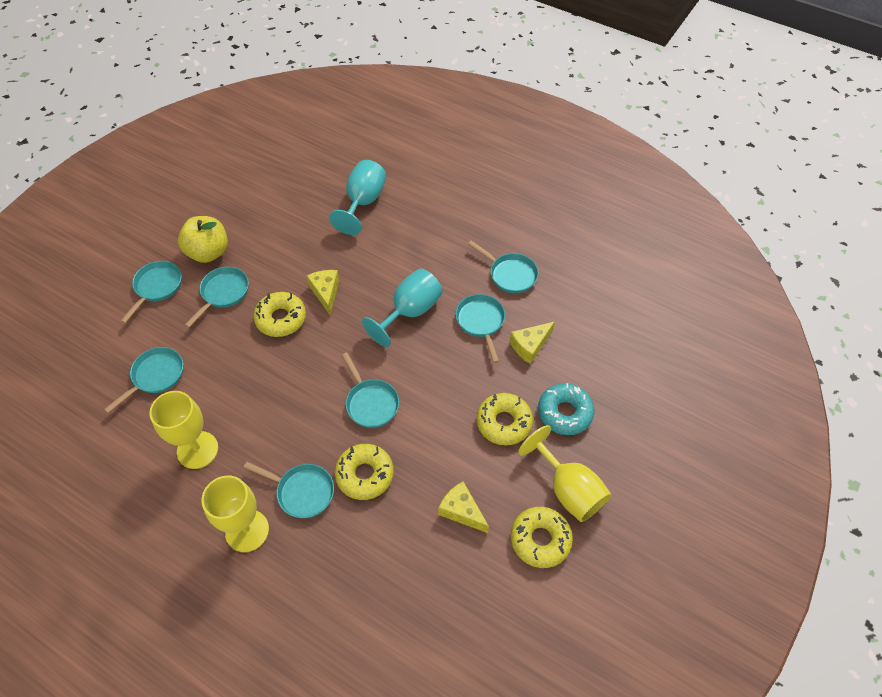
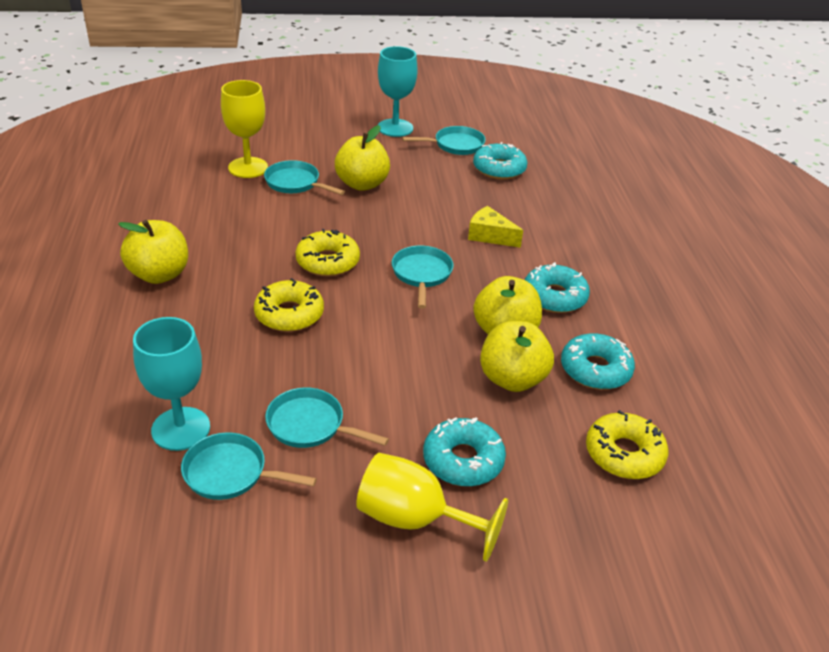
turquoise donut: [538,383,595,435] = 1 -> [423,417,506,486] [473,142,527,180] [525,262,590,313] [561,333,635,390] = 4
turquoise pan: [104,347,183,413] [121,261,182,323] [185,267,249,328] [243,462,334,518] [342,352,399,428] [455,294,505,363] [468,241,538,293] = 7 -> [181,432,317,500] [264,160,345,195] [265,387,389,448] [392,246,454,309] [402,126,486,155] = 5
yellow apple: [178,216,228,263] = 1 -> [118,220,188,284] [335,125,390,191] [473,276,542,334] [480,321,554,392] = 4
yellow cheese: [307,270,340,315] [438,481,489,533] [510,322,555,364] = 3 -> [468,206,523,248] = 1
yellow donut: [253,292,306,337] [335,444,394,500] [476,393,533,446] [511,507,573,568] = 4 -> [254,278,324,332] [295,229,360,276] [586,410,668,479] = 3
yellow goblet: [149,391,218,469] [201,475,269,552] [518,425,611,522] = 3 -> [221,80,268,178] [356,453,508,562] = 2

